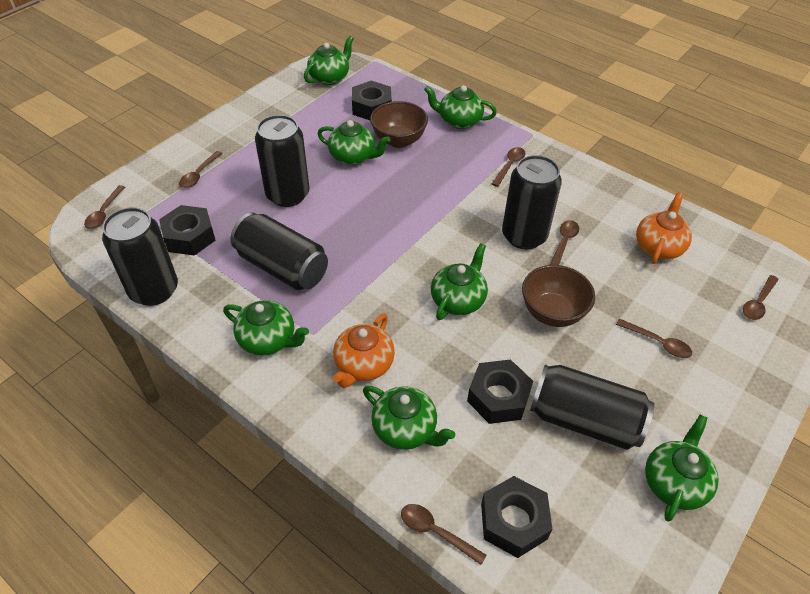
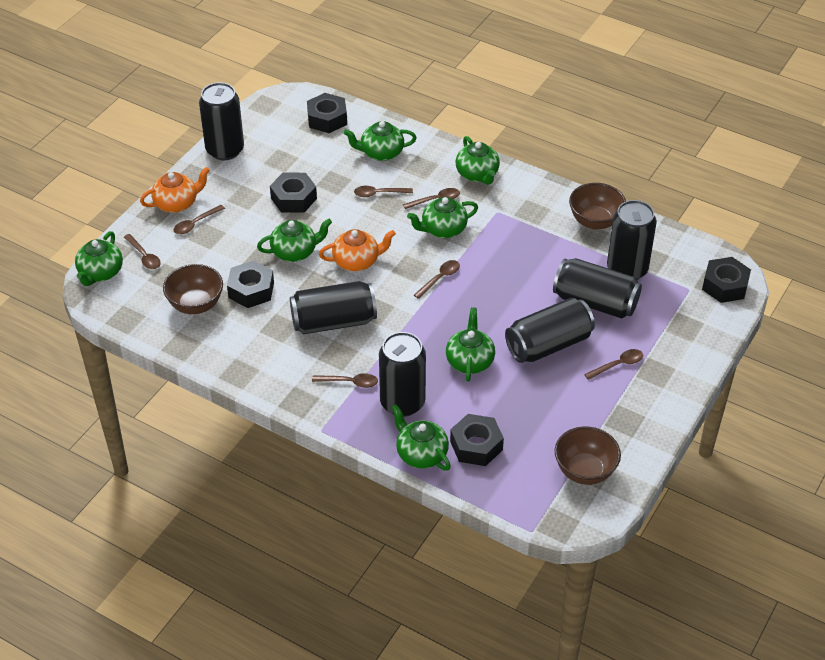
black can: [102,207,178,306] [231,213,328,290] [255,115,309,207] [502,155,562,249] [530,365,654,450] = 5 -> [199,82,244,160] [290,281,377,334] [379,332,426,417] [505,297,595,363] [553,258,642,319] [607,200,657,280] = 6
black nut: [159,205,216,256] [352,81,392,120] [467,359,533,424] [481,476,552,558] = 4 -> [227,260,274,308] [270,173,317,213] [307,93,347,133] [450,414,504,466] [702,257,751,303] = 5
brown bowl: [370,101,428,148] [522,265,595,327] = 2 -> [163,264,223,314] [555,427,621,485] [569,183,626,229] = 3

